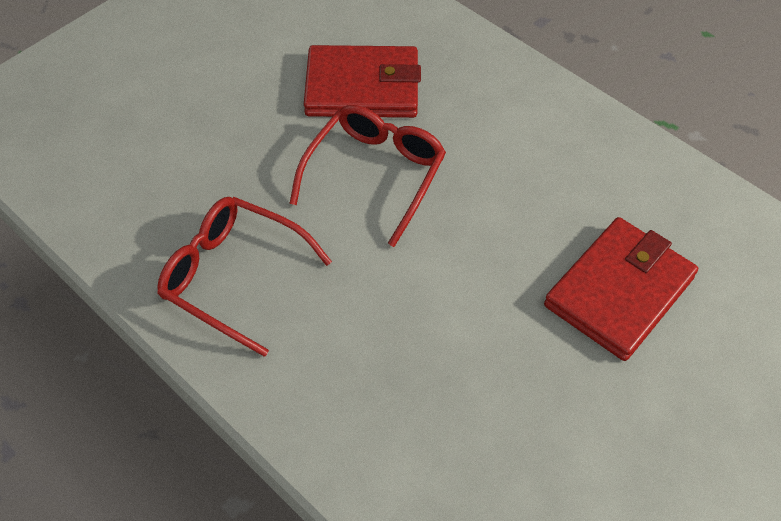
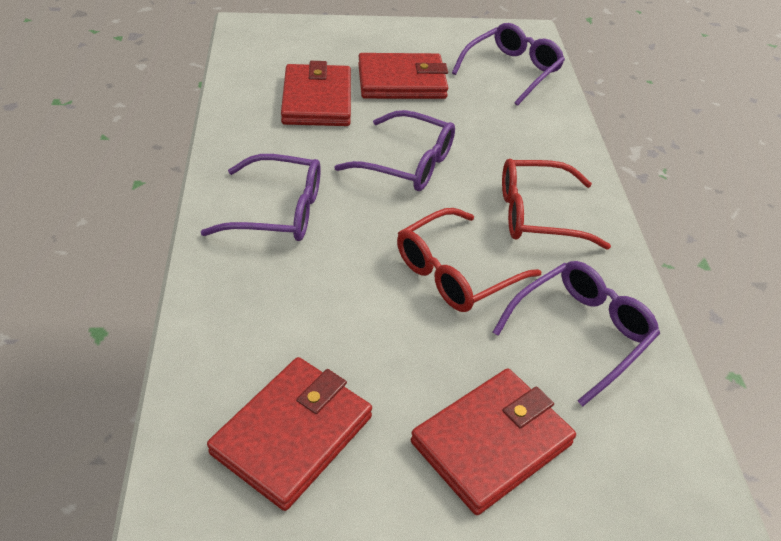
purple glasses: none = 0 -> [201,154,321,241] [334,110,455,191] [452,23,565,106] [493,261,660,407] = 4
red wallet: [304,45,421,118] [544,217,698,361] = 2 -> [207,357,372,511] [281,61,351,126] [358,53,448,99] [411,368,576,515] = 4

